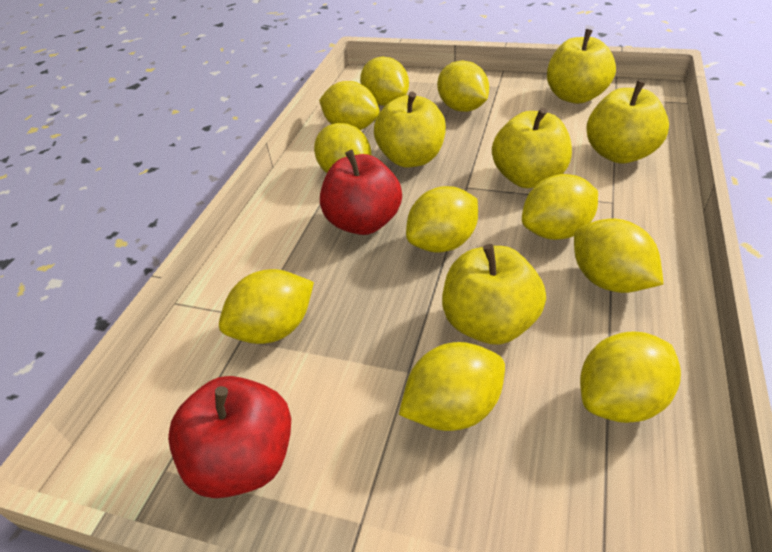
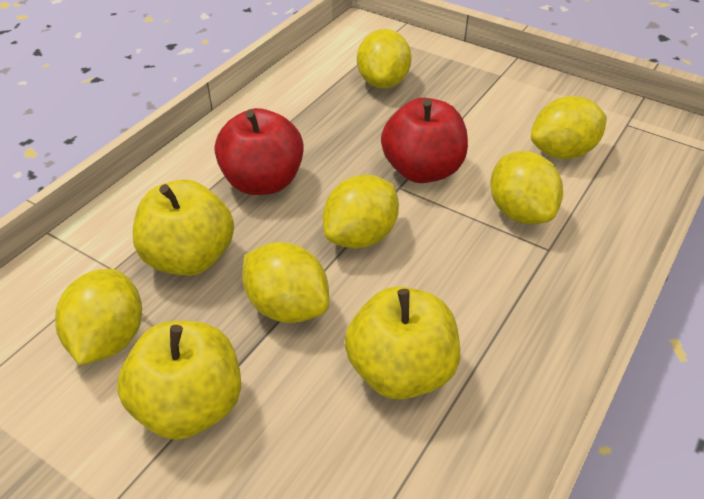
yellow apple: [374,92,446,168] [442,244,546,345] [492,108,572,188] [547,29,616,104] [586,80,669,164] = 5 -> [117,321,241,440] [133,180,234,276] [345,286,460,400] = 3
yellow lemon: [219,269,314,344] [314,123,371,173] [319,81,380,130] [360,57,409,106] [399,342,505,431] [406,186,478,253] [437,61,489,112] [522,174,598,240] [574,219,663,293] [580,332,681,423] = 10 -> [55,269,142,365] [242,242,329,323] [323,175,399,249] [357,29,412,89] [490,151,563,224] [531,96,607,159] = 6

